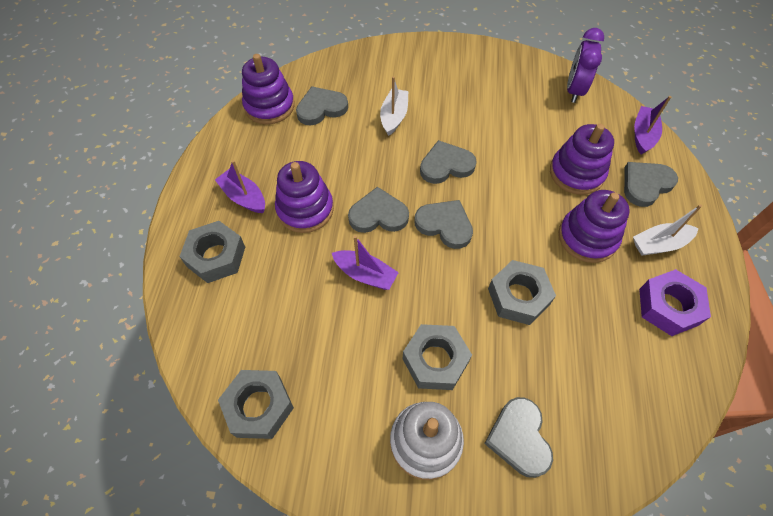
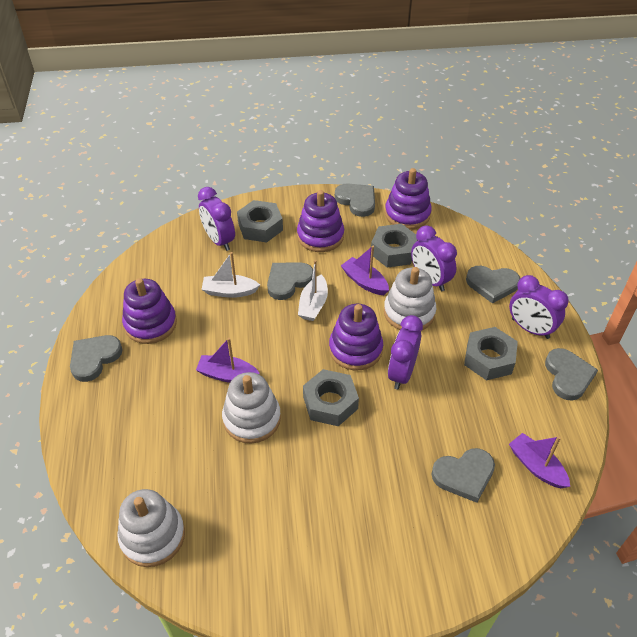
purple clock: [567,28,604,103] = 1 -> [198,187,235,251] [388,315,423,389] [411,225,457,291] [509,275,569,339] = 4
purple nut: [639,269,711,336] = 1 -> none = 0
white stacking toy: [390,402,464,480] = 1 -> [117,489,185,567] [222,372,281,444] [384,267,436,330] = 3

